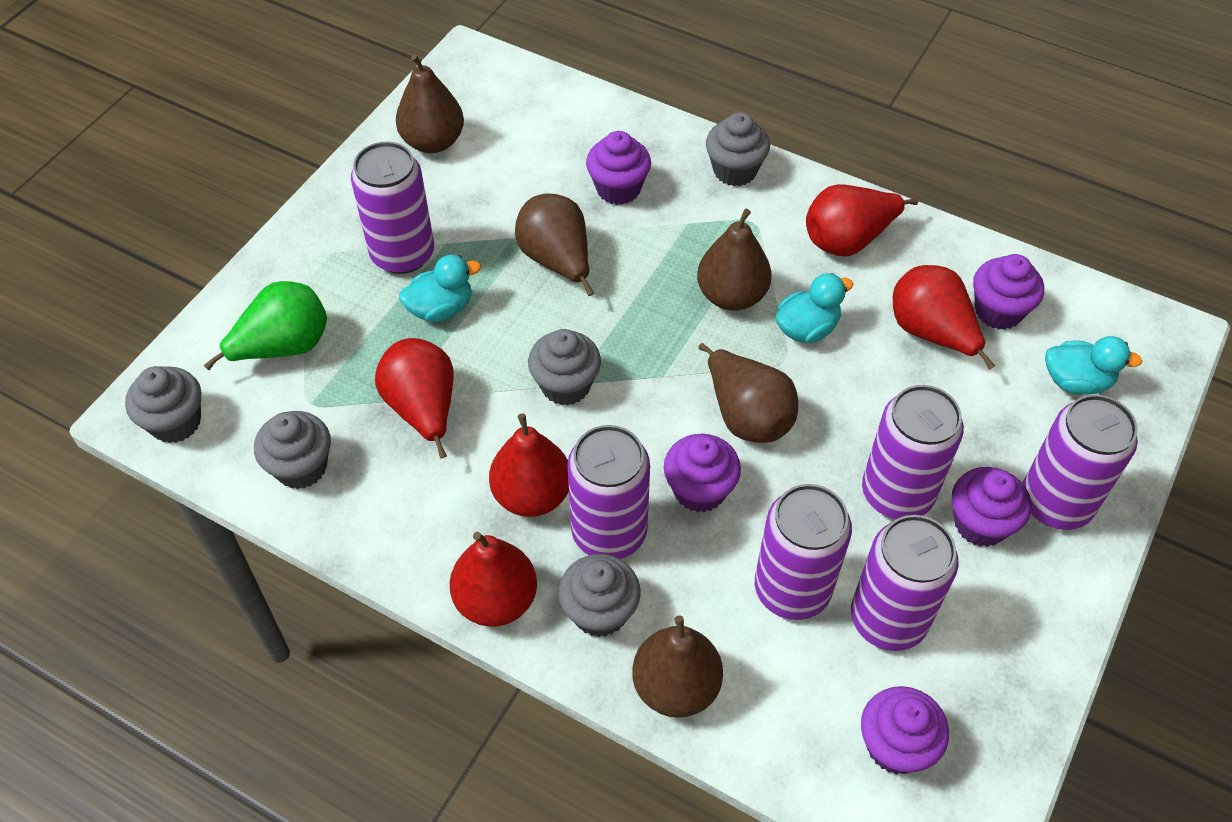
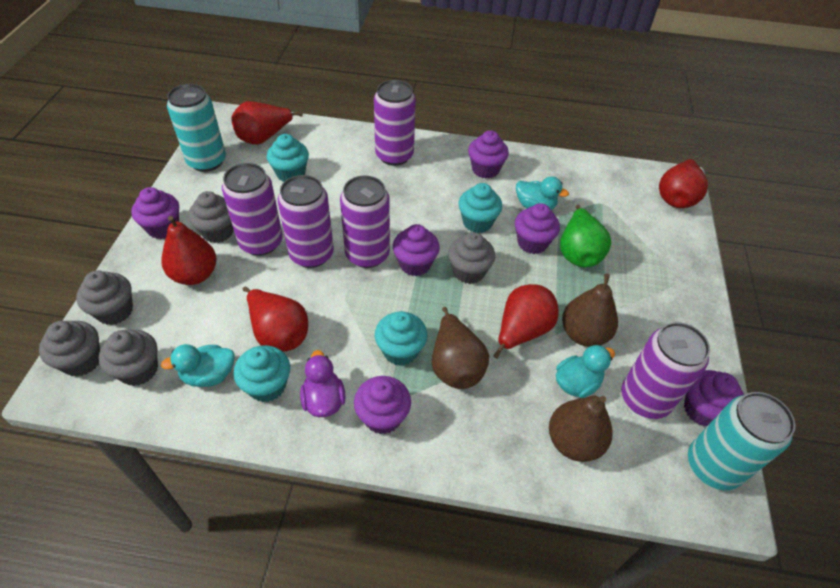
brown pear: [396,54,464,153] [515,193,594,296] [632,615,723,718] [697,209,772,311] [699,343,798,443] = 5 -> [432,307,489,389] [549,396,612,462] [562,274,618,347] = 3
purple can: [351,142,434,274] [567,425,650,559] [755,484,852,620] [851,515,959,651] [862,385,964,519] [1023,394,1138,530] = 6 -> [222,163,283,256] [278,175,334,268] [340,176,390,268] [374,80,416,166] [621,322,710,419] = 5
purple cupcake: [586,131,651,205] [664,434,741,513] [861,686,949,774] [952,467,1031,547] [973,254,1044,330] = 5 -> [131,187,179,239] [354,376,411,434] [393,224,440,276] [468,130,509,179] [515,203,560,254] [684,370,744,426] = 6
purple duck: none = 0 -> [300,350,346,417] = 1
turquoise can: none = 0 -> [167,84,226,172] [688,392,795,490] = 2
turquoise cupcake: none = 0 -> [233,345,290,402] [267,134,309,182] [375,311,427,366] [458,183,502,233] = 4

